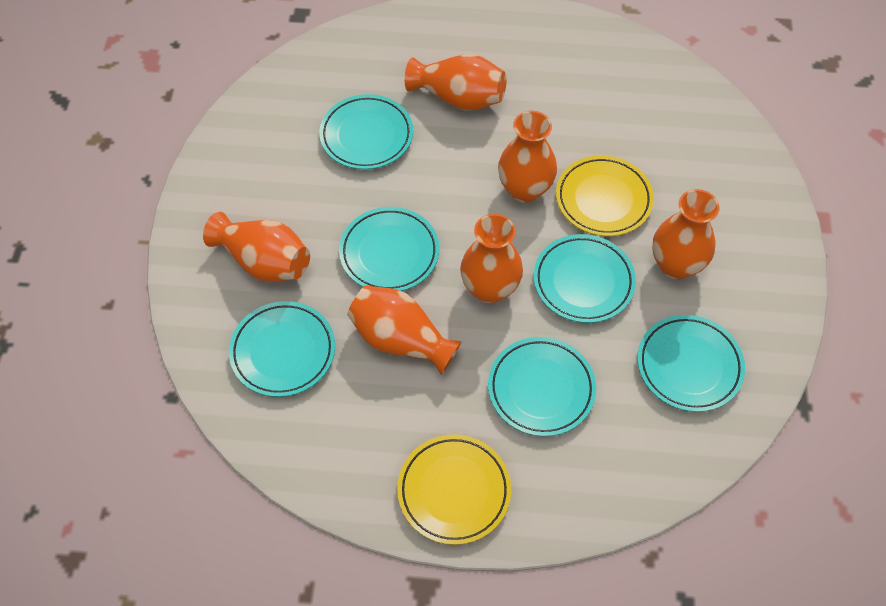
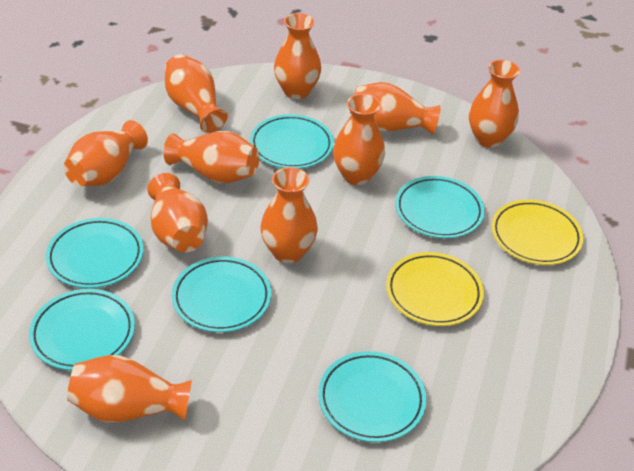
orange vase: [203,212,310,282] [347,285,462,375] [404,54,507,110] [460,214,523,303] [498,111,557,203] [652,189,720,279] = 6 -> [64,120,148,186] [67,355,192,422] [147,173,208,253] [163,131,259,183] [165,54,228,133] [260,167,318,263] [274,13,321,99] [333,94,385,185] [350,82,441,135] [469,59,520,148] = 10

